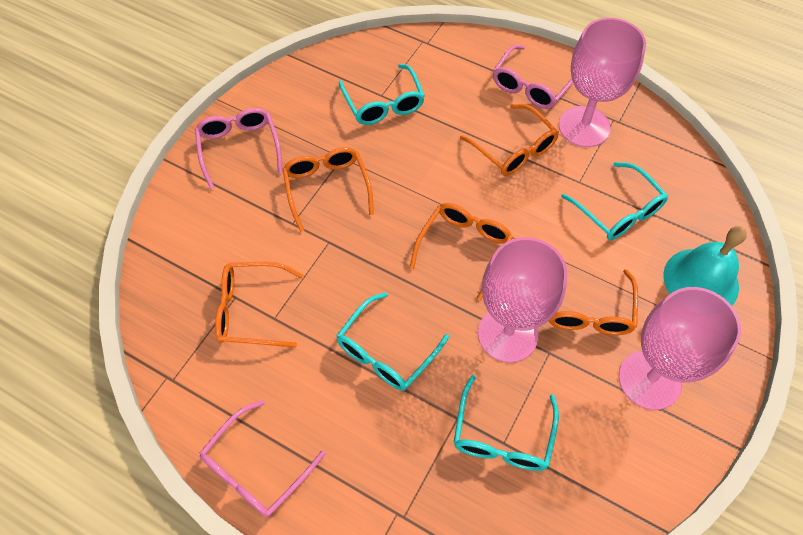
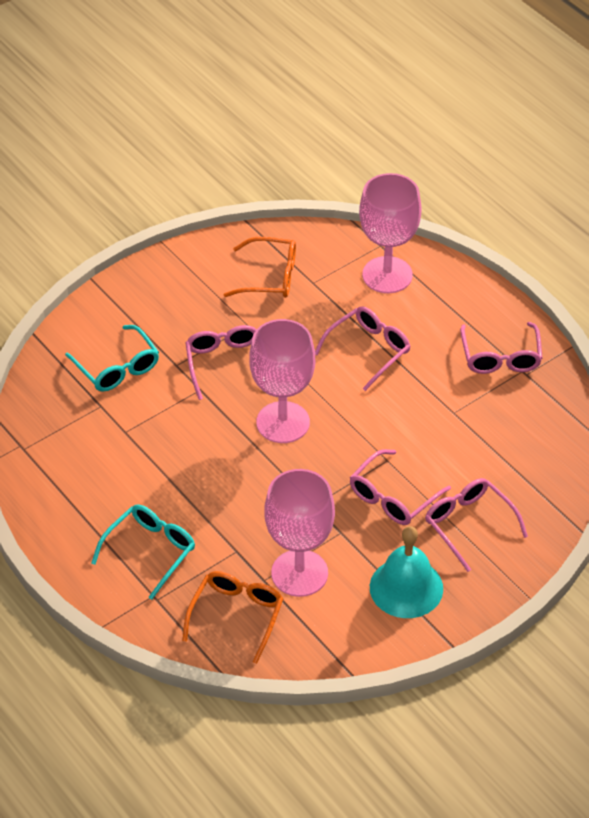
orange glasses: [215,262,303,348] [282,147,374,232] [409,203,513,300] [460,104,559,176] [549,269,638,335] = 5 -> [182,571,284,664] [224,237,296,298] = 2
pink glasses: [195,108,283,189] [200,400,326,518] [493,45,573,109] = 3 -> [185,325,257,400] [315,306,411,391] [350,449,451,525] [425,478,528,572] [460,322,542,374] = 5
turquoise glasses: [336,292,449,391] [339,64,425,125] [454,375,559,471] [561,162,668,240] = 4 -> [65,325,159,392] [91,504,195,600] = 2

